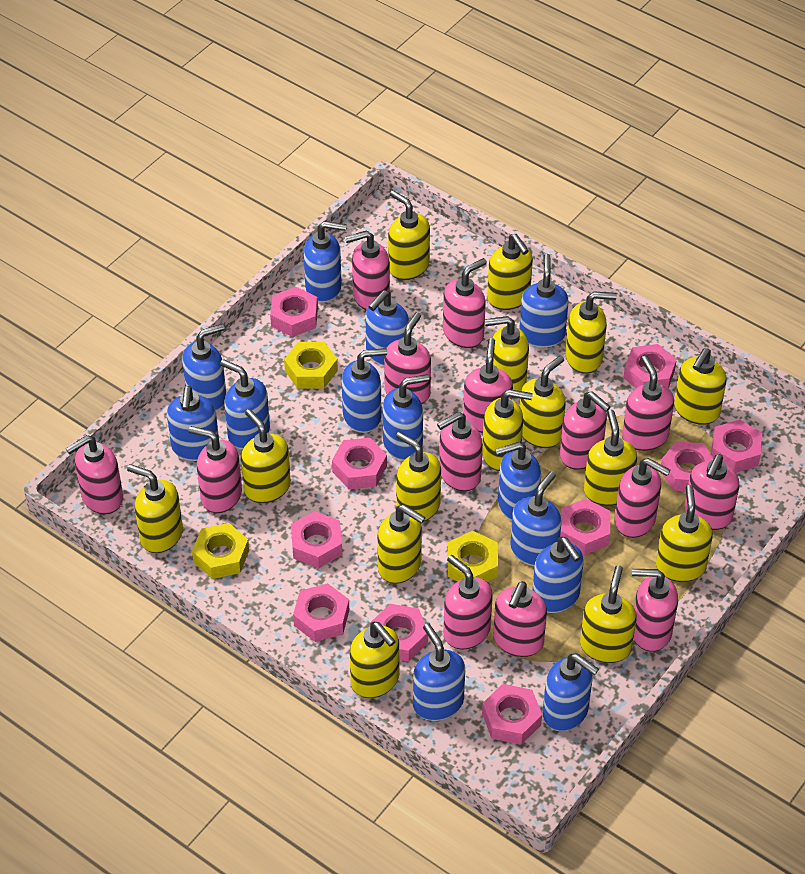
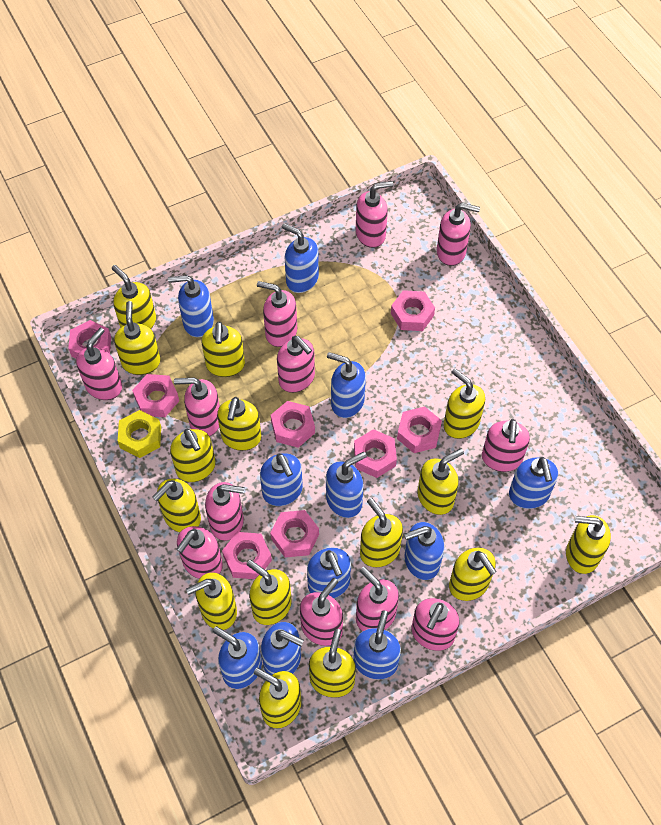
blue soap dispenser: [167,386,219,461] [182,324,226,411] [220,359,270,449] [304,221,346,303] [342,348,387,433] [365,290,409,366] [382,374,429,461] [413,623,465,721] [495,442,541,520] [510,471,562,566] [519,254,569,348] [533,537,584,613] [543,653,599,731] = 13 -> [168,275,214,337] [213,626,262,689] [260,453,303,506] [261,622,304,675] [282,223,319,293] [307,548,351,598] [326,452,367,518] [327,352,366,418] [353,610,401,679] [404,522,444,580] [509,457,558,509] = 11
pink nut: [270,287,318,337] [291,511,342,568] [293,583,349,642] [332,438,387,489] [370,604,428,662] [482,684,542,745] [560,499,610,555] [623,344,677,389] [661,441,714,491] [711,419,763,473] = 10 -> [68,320,111,358] [132,374,179,417] [222,532,272,579] [270,510,319,558] [271,401,315,448] [354,429,397,478] [391,290,435,331] [397,406,442,453] = 8
pink soap dispenser: [66,435,123,514] [188,426,242,513] [345,231,390,310] [384,312,431,404] [437,412,483,491] [443,258,487,348] [443,555,493,650] [463,338,513,433] [493,581,547,657] [560,391,611,470] [615,458,670,538] [622,356,674,451] [632,569,678,652] [684,454,740,530] = 14 -> [76,328,122,400] [174,378,220,436] [176,526,223,579] [205,482,244,541] [257,281,297,347] [277,336,315,393] [300,578,343,646] [356,181,394,248] [356,567,399,631] [412,598,460,651] [437,203,480,266] [482,419,530,472] = 12
yellow nut: [192,523,249,579] [284,342,338,389] [448,531,498,582] = 3 -> [118,410,161,458] = 1

